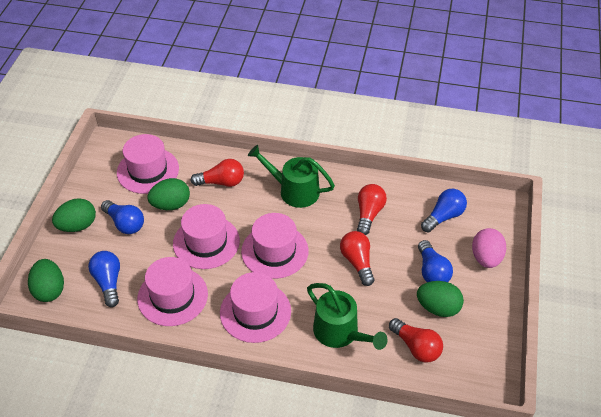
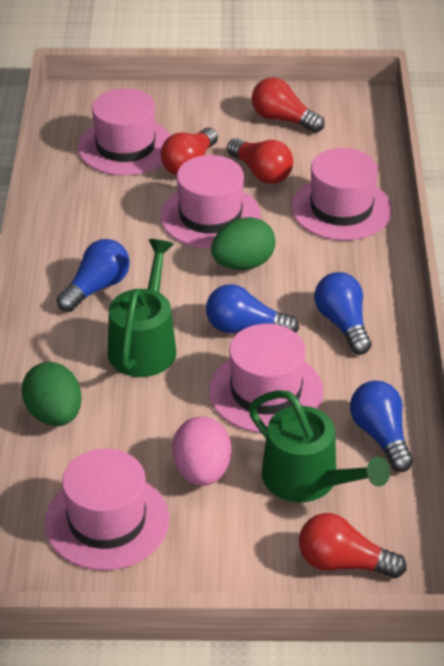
green egg: [28,259,64,302] [52,198,96,232] [147,178,190,210] [417,281,464,317] = 4 -> [21,362,81,426] [211,217,276,270] = 2

